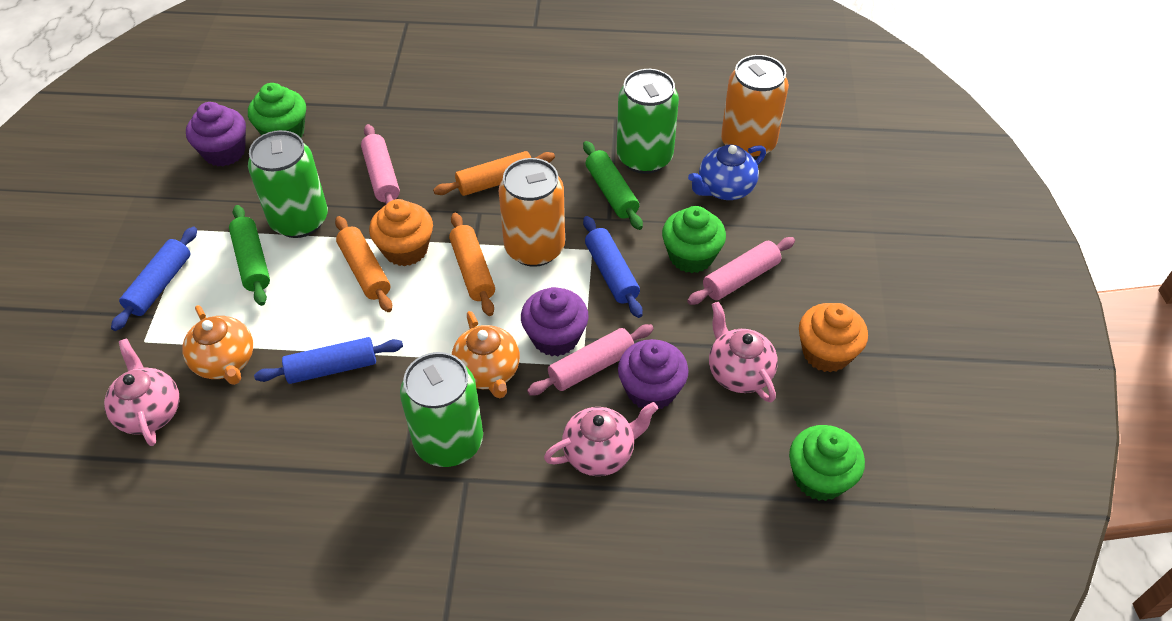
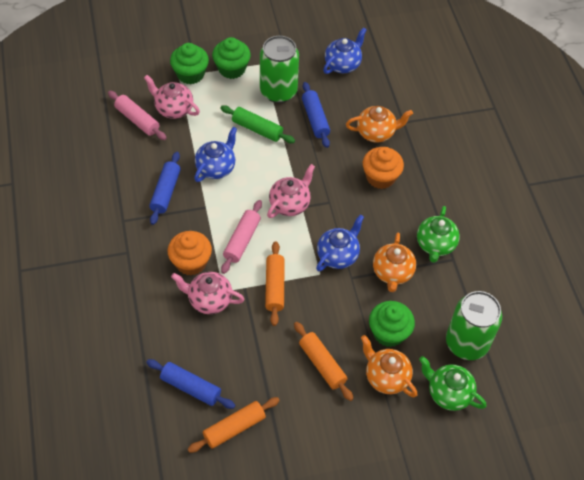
blue teapot: [688,144,766,200] = 1 -> [194,127,237,182] [316,215,364,272] [323,27,367,74] = 3
green can: [248,130,328,238] [400,352,483,467] [617,69,679,174] = 3 -> [260,36,299,103] [446,291,502,360] = 2
green rolling pin: [229,205,270,306] [583,141,643,230] = 2 -> [220,105,295,143] = 1
green teapot: none = 0 -> [417,206,460,263] [419,356,486,411] = 2
orange can: [499,158,565,267] [721,55,789,159] = 2 -> none = 0
orange teapot: [182,305,253,385] [452,311,520,398] = 2 -> [346,106,413,143] [361,335,417,397] [373,232,416,292] = 3
pink rolling pin: [361,124,400,205] [527,324,654,396] [687,237,795,305] = 3 -> [108,91,167,140] [221,200,262,274] = 2
purple cupcake: [186,102,246,166] [521,287,589,356] [618,339,688,411] = 3 -> none = 0

